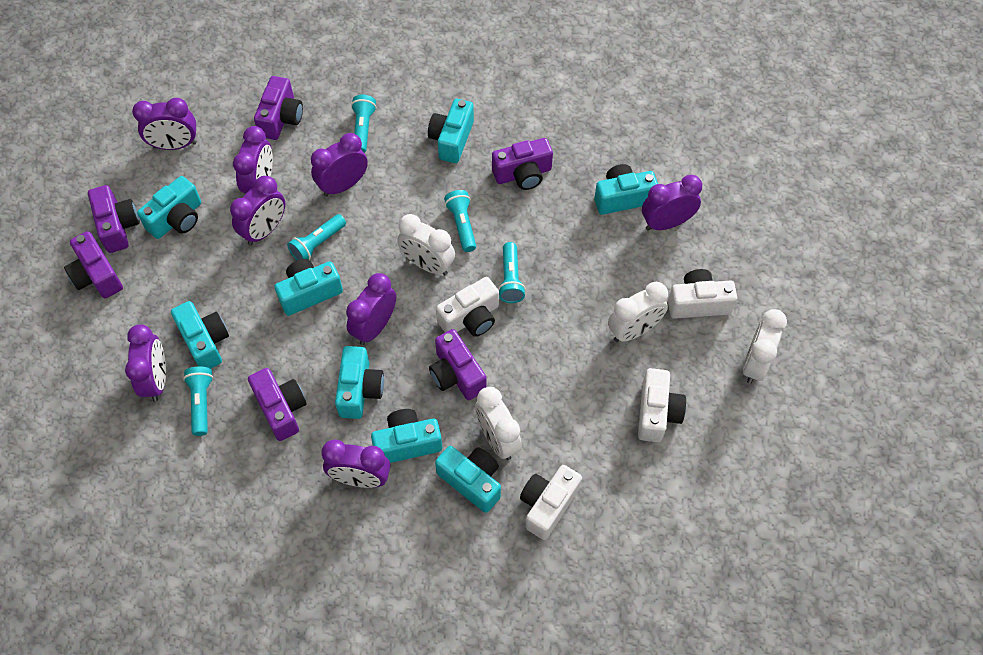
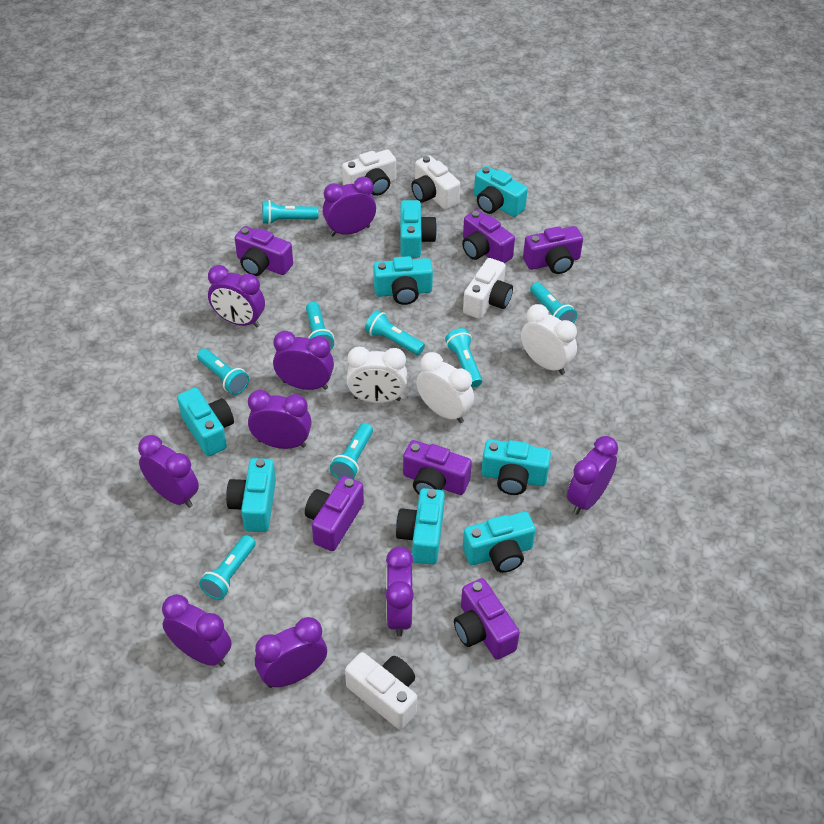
purple clock: [125,324,166,402] [132,98,197,150] [230,176,285,245] [233,126,273,194] [311,133,368,197] [321,439,390,488] [346,273,396,345] [642,175,702,231] = 8 -> [138,435,199,508] [162,594,232,667] [208,265,265,328] [248,390,312,449] [255,617,327,688] [273,331,334,390] [323,177,376,236] [386,546,414,637] [567,436,618,515] = 9
turquoise flashlight: [183,366,213,436] [287,214,346,260] [351,95,377,153] [444,190,476,252] [498,242,526,303] = 5 -> [197,349,249,395] [199,535,256,600] [262,200,318,225] [306,302,334,350] [330,423,373,480] [365,310,425,355] [445,328,482,388] [530,282,577,324] = 8
white clock: [397,214,455,275] [475,387,522,460] [608,282,668,342] [743,309,787,384] = 4 -> [347,347,407,403] [416,352,474,423] [521,304,577,375] = 3

